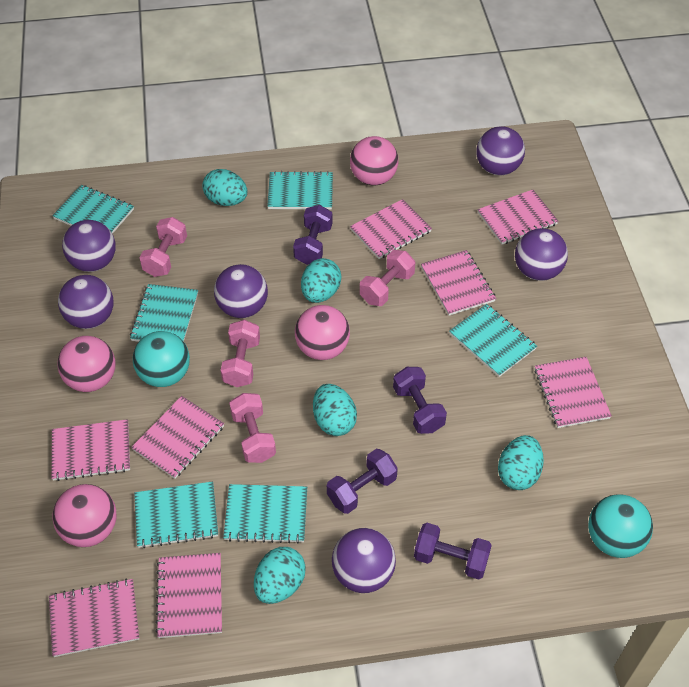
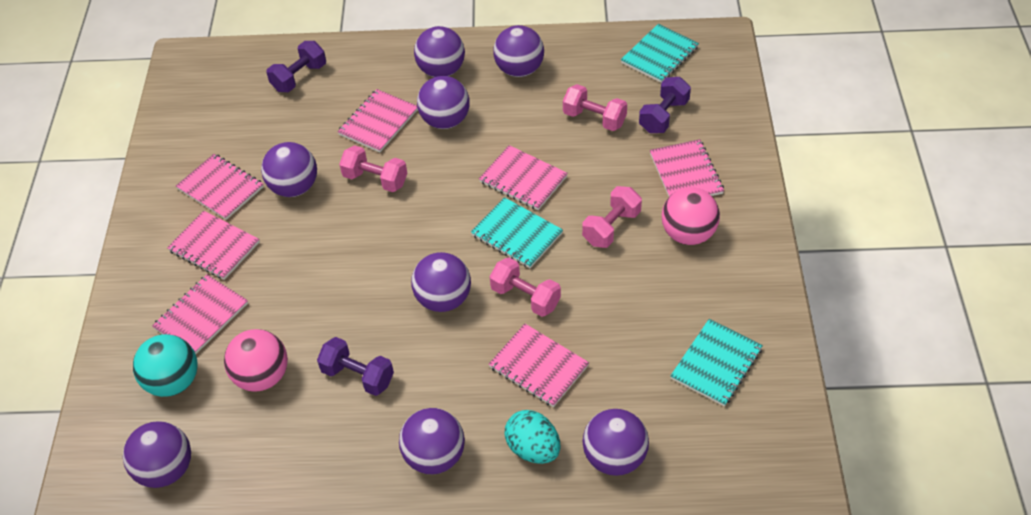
pink ball: [53,484,116,547] [57,336,115,392] [295,305,350,360] [350,136,398,185] = 4 -> [224,329,288,392] [662,187,720,245] = 2
pink notebook: [49,579,139,657] [51,419,130,481] [131,396,224,479] [155,553,222,638] [350,199,432,259] [421,250,496,316] [478,190,559,245] [534,357,612,428] = 8 -> [152,275,248,354] [167,211,260,280] [176,154,264,220] [337,89,418,153] [479,145,568,210] [489,324,589,407] [650,139,724,197] = 7
purple ball: [58,275,114,329] [62,220,116,272] [214,264,268,318] [332,528,396,593] [476,126,525,175] [515,228,568,281] = 6 -> [123,421,191,488] [261,142,317,197] [399,408,465,474] [411,252,471,312] [414,26,465,77] [417,76,470,129] [493,25,544,77] [582,409,649,476] = 8
purple dumbbell: [293,205,332,265] [327,449,398,514] [393,367,447,434] [414,523,492,580] = 4 -> [266,41,326,92] [317,337,394,396] [639,77,691,133] = 3
turquoise ball: [133,331,190,387] [588,494,653,558] = 2 -> [133,334,198,397] = 1
turquoise egg: [202,169,247,206] [254,547,306,604] [301,258,341,303] [313,384,357,436] [498,435,544,490] = 5 -> [504,410,561,464] = 1
turquoise notebook: [52,185,134,234] [130,284,198,342] [134,481,218,548] [223,484,307,544] [267,171,333,210] [449,304,537,377] = 6 -> [471,197,563,268] [621,24,699,83] [670,319,763,406] = 3

